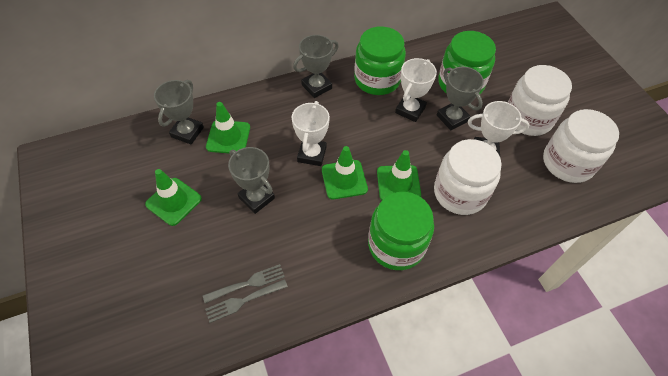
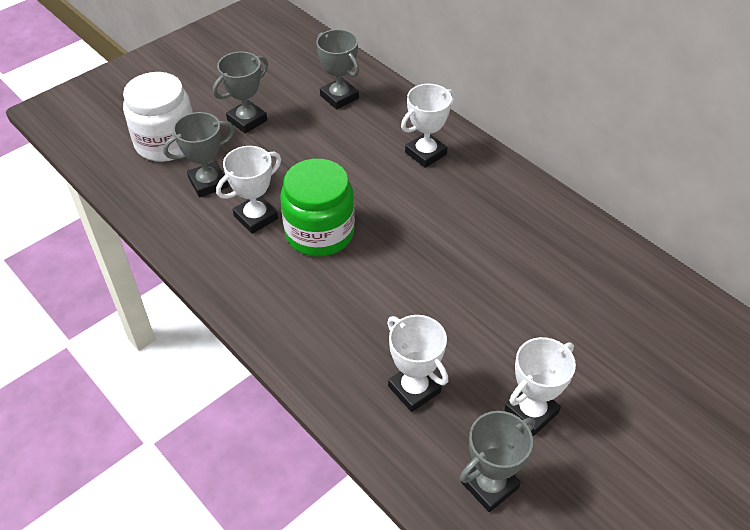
green jar: [354,26,406,95] [368,192,434,270] [438,31,496,94] = 3 -> [281,159,355,257] = 1
green traffic cone: [145,169,202,226] [206,102,250,154] [322,146,368,199] [377,150,421,200] = 4 -> none = 0
grey fork: [203,264,285,304] [205,279,288,323] = 2 -> none = 0
white jar: [434,139,502,215] [508,65,572,136] [543,109,619,183] = 3 -> [123,72,193,162] = 1
white trophy: [292,101,330,166] [395,58,437,122] [468,101,530,156] = 3 -> [216,146,281,234] [387,315,448,412] [401,84,455,168] [504,337,576,436] = 4

